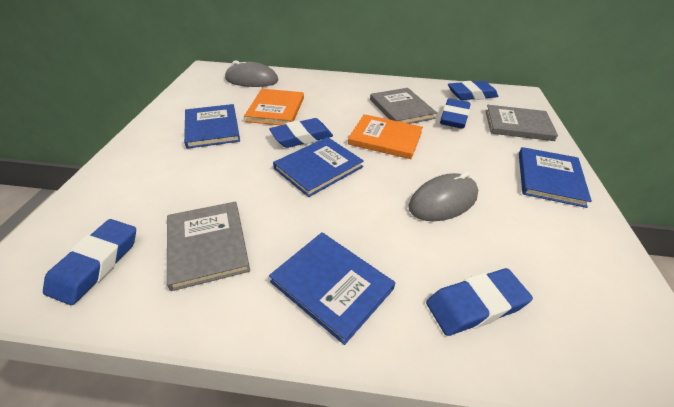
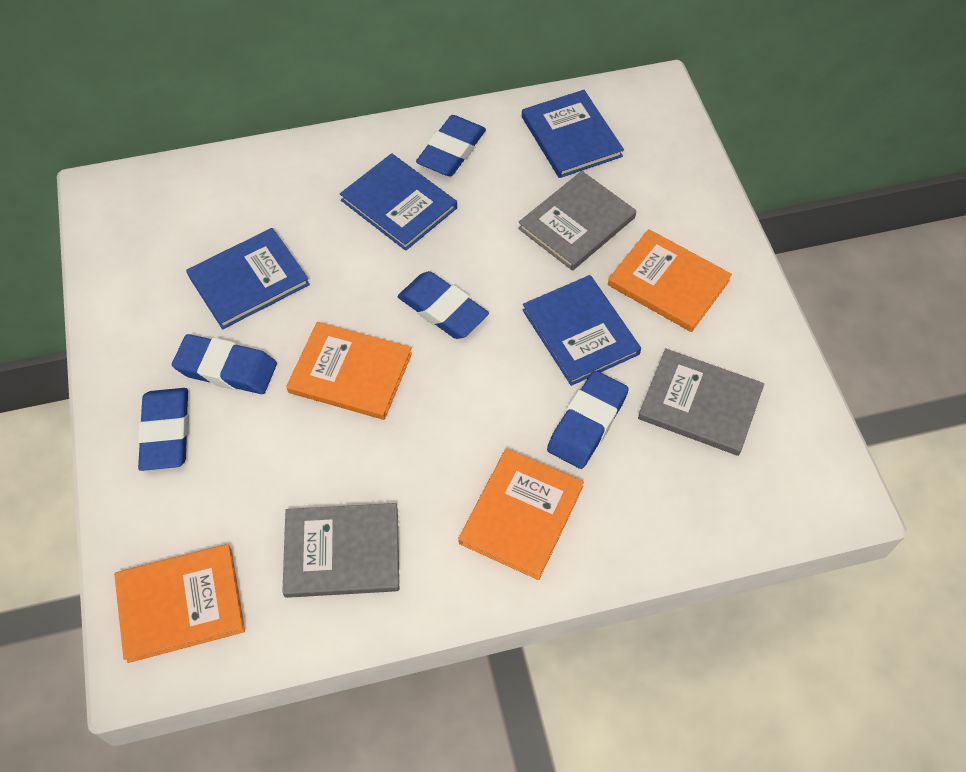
grey mouse: [225,60,278,87] [409,172,478,221] = 2 -> none = 0
orange book: [244,89,304,125] [348,114,423,159] = 2 -> [114,544,245,663] [286,322,412,420] [458,448,584,580] [608,229,732,332] = 4

